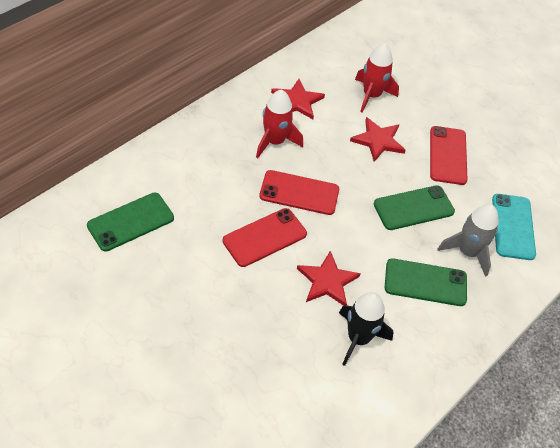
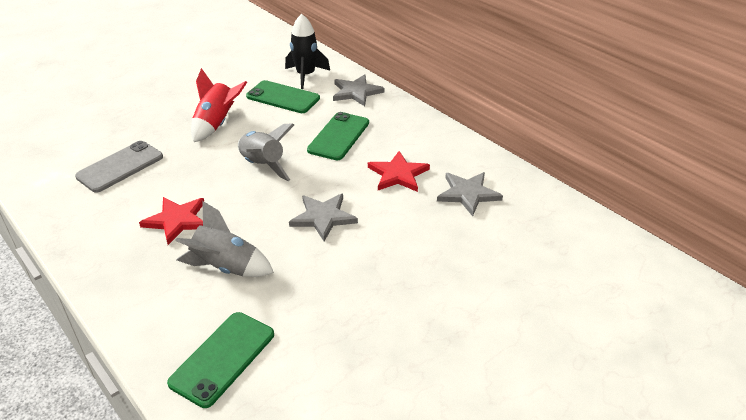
grey phone: none = 0 -> [75,141,163,193] = 1
grey rocket: [437,204,499,277] = 1 -> [175,201,274,277] [238,123,294,181] = 2
grey star: none = 0 -> [289,194,358,241] [333,74,384,106] [437,172,503,216] = 3
red phone: [223,208,307,267] [259,170,339,215] [430,126,468,185] = 3 -> none = 0
red rocket: [256,89,303,158] [355,43,399,113] = 2 -> [191,68,247,142] = 1
red star: [271,79,325,119] [297,251,361,306] [350,117,406,162] = 3 -> [139,197,204,245] [368,151,430,192] = 2
turquoise phone: [492,194,536,260] = 1 -> none = 0

